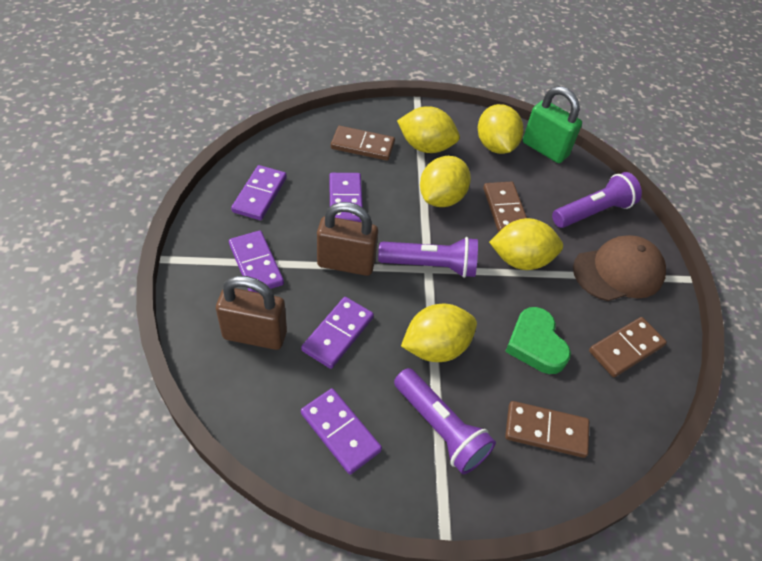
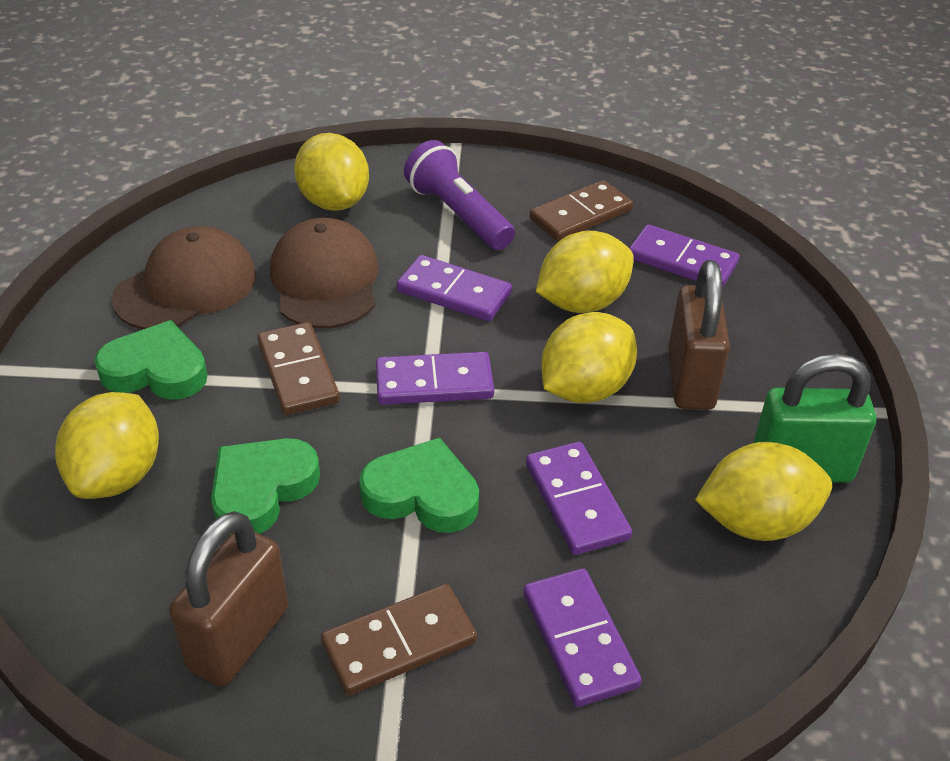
brown cap: [573,235,666,301] = 1 -> [112,226,256,330] [270,218,378,329] = 2
brown domino: [331,126,395,161] [483,182,527,232] [505,401,589,458] [589,317,667,377] = 4 -> [257,322,340,415] [321,584,477,696] [530,180,633,241] = 3
green heart: [505,307,571,374] = 1 -> [94,320,208,400] [211,438,320,535] [359,438,479,533] = 3
purple flashlight: [378,237,478,278] [394,368,496,474] [552,172,642,228] = 3 -> [404,140,515,250] = 1

